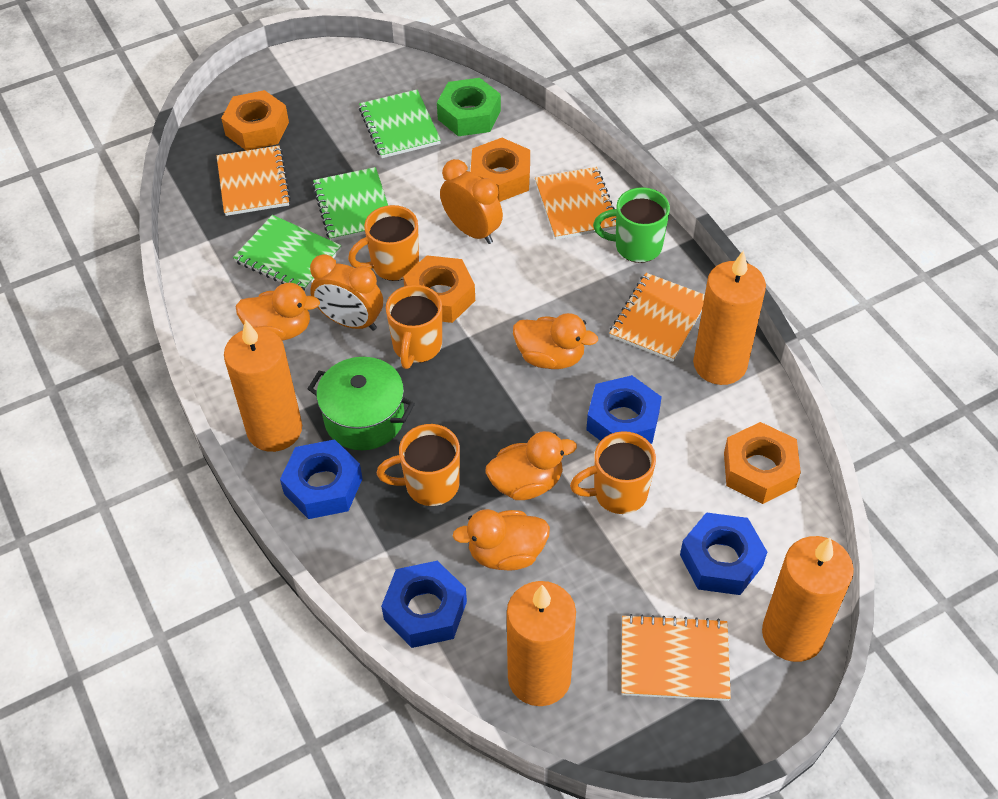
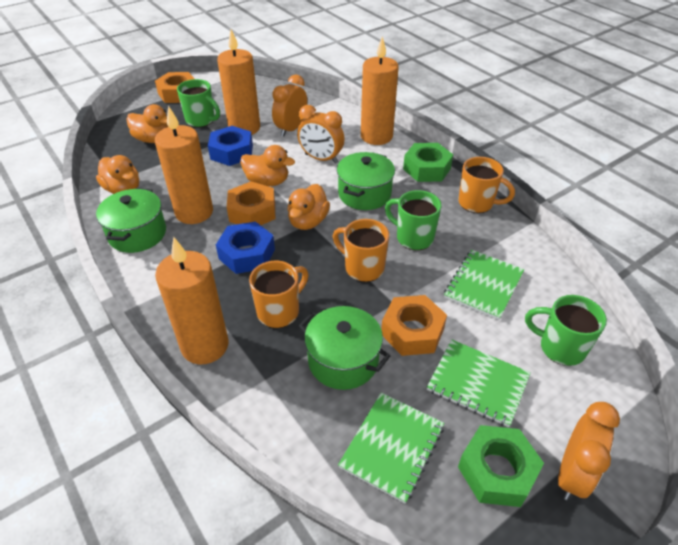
blue nut: [280,439,363,519] [381,561,467,648] [586,375,662,444] [680,512,767,595] = 4 -> [208,126,253,166] [216,221,275,274] = 2
green mug: [593,187,670,263] = 1 -> [177,79,220,127] [385,190,442,250] [525,295,607,366] = 3
green nut: [437,78,501,136] = 1 -> [403,143,453,182] [458,425,544,507] = 2
green pot: [308,357,415,450] = 1 -> [96,188,166,253] [299,306,390,390] [337,152,395,210] = 3
orange clock: [310,254,383,331] [440,159,503,244] = 2 -> [272,75,307,137] [297,105,345,164] [558,402,620,500] = 3
orange mug: [348,205,419,281] [377,424,460,506] [386,285,442,369] [570,431,656,514] = 4 -> [249,261,309,328] [333,219,389,282] [458,157,515,213] = 3
orange notebook: [217,146,291,216] [535,167,616,240] [609,273,705,361] [621,614,731,701] = 4 -> none = 0
orange nut: [221,90,289,151] [403,255,475,323] [470,138,530,202] [724,422,801,504] = 4 -> [155,72,194,103] [227,181,275,225] [381,295,447,356] = 3

